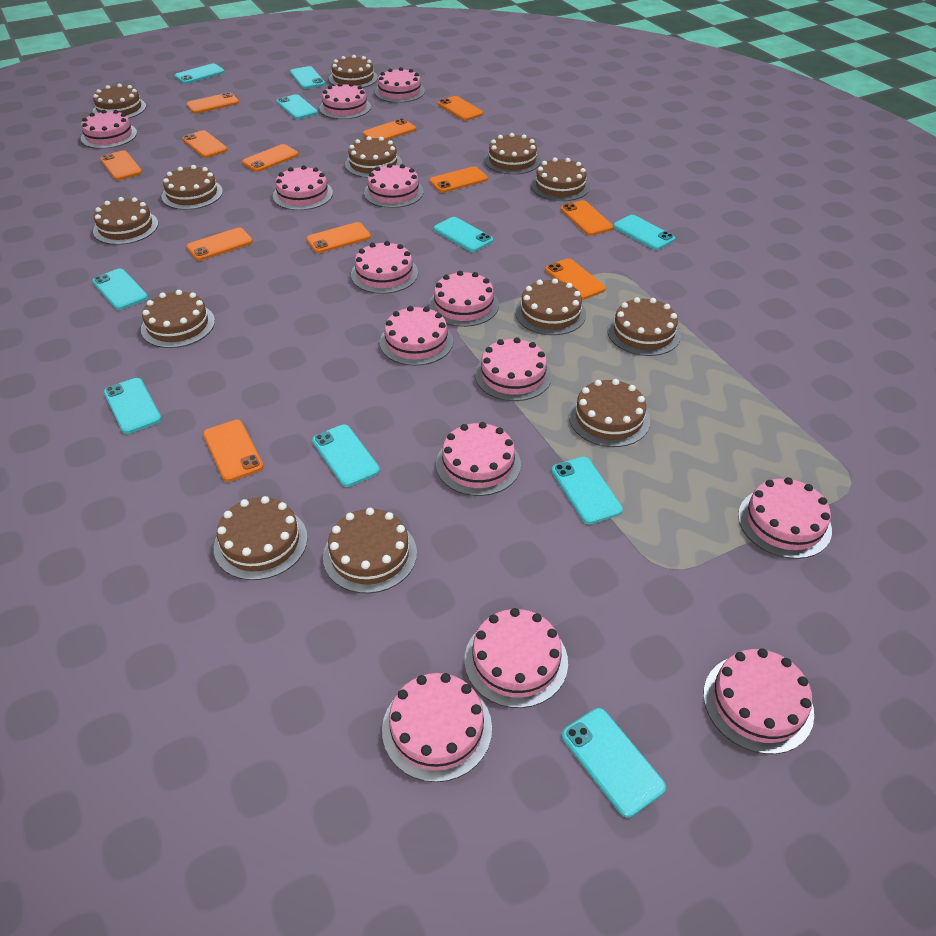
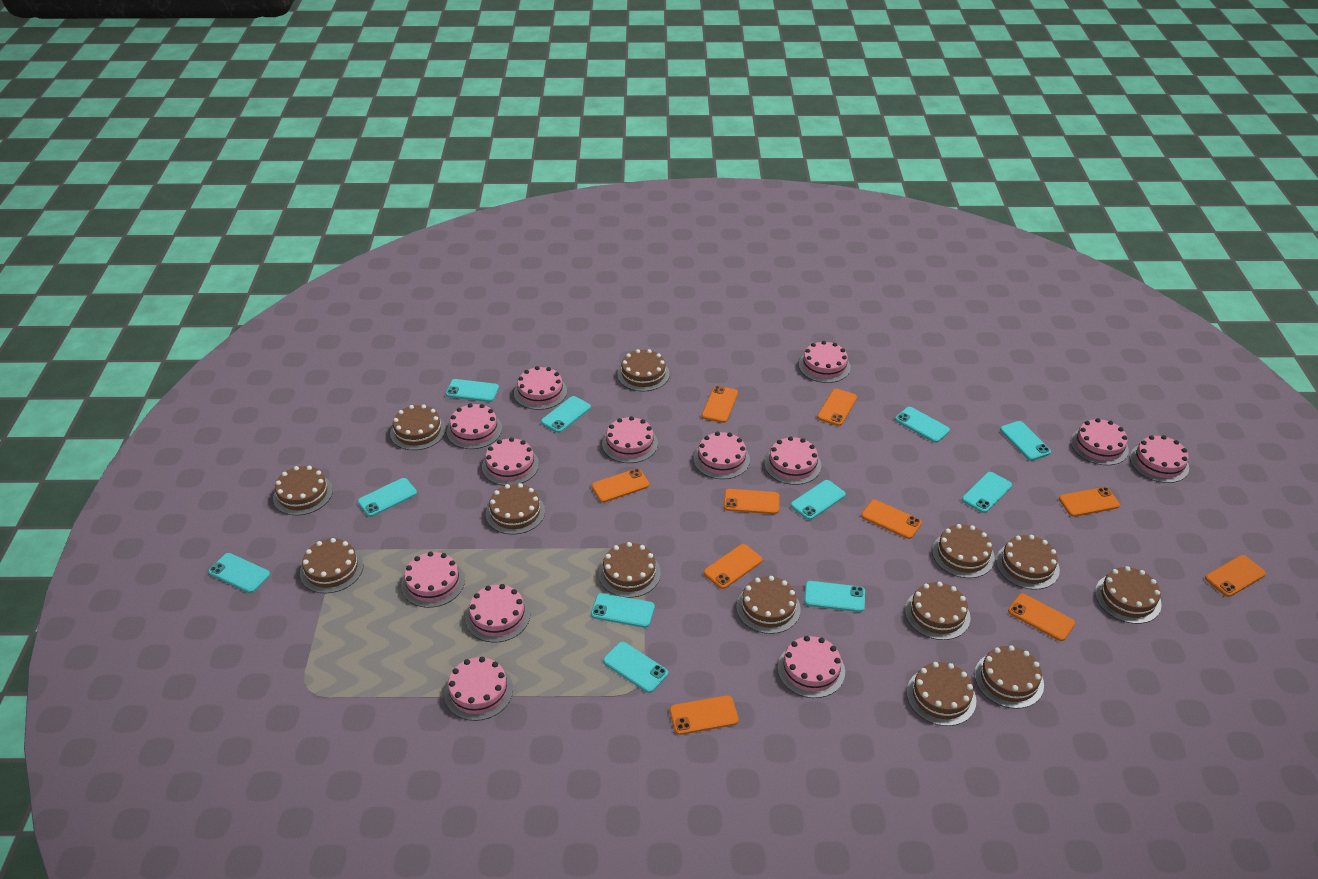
orange phone: [100,150,142,180] [182,130,228,158] [186,92,239,114] [186,228,253,261] [203,420,264,482] [242,144,298,172] [306,222,371,253] [363,118,416,140] [429,166,488,193] [438,96,483,121] [545,258,606,300] [561,200,613,236] = 12 -> [591,468,650,503] [670,695,739,735] [702,386,738,423] [704,544,762,589] [724,489,780,514] [817,389,857,426] [861,500,922,539] [1008,593,1075,641] [1059,487,1120,517] [1205,555,1266,597] = 10
pink cake: [81,110,137,149] [273,165,333,210] [319,83,371,119] [351,241,418,294] [364,163,424,208] [375,67,425,103] [380,306,453,366] [382,673,492,782] [429,271,499,327] [436,422,521,496] [464,608,568,708] [475,337,552,401] [703,648,814,754] [738,477,832,559] = 14 -> [401,551,465,608] [444,657,513,721] [447,403,502,449] [465,584,530,643] [482,437,539,486] [514,366,567,410] [602,416,658,463] [693,431,750,479] [765,436,821,485] [778,636,845,698] [799,341,851,383] [1071,418,1129,465] [1130,435,1189,483] = 13
turquoise phone: [92,269,148,310] [104,378,162,434] [175,63,225,84] [277,94,318,119] [290,66,325,89] [312,425,380,487] [434,217,493,252] [552,457,623,524] [562,708,666,817] [613,215,675,250] = 10 -> [208,553,270,593] [357,478,417,517] [446,379,499,402] [541,396,591,433] [591,593,655,628] [603,642,668,693] [791,480,846,520] [804,581,865,612] [895,407,950,443] [962,472,1012,513] [1000,421,1051,461] = 11

